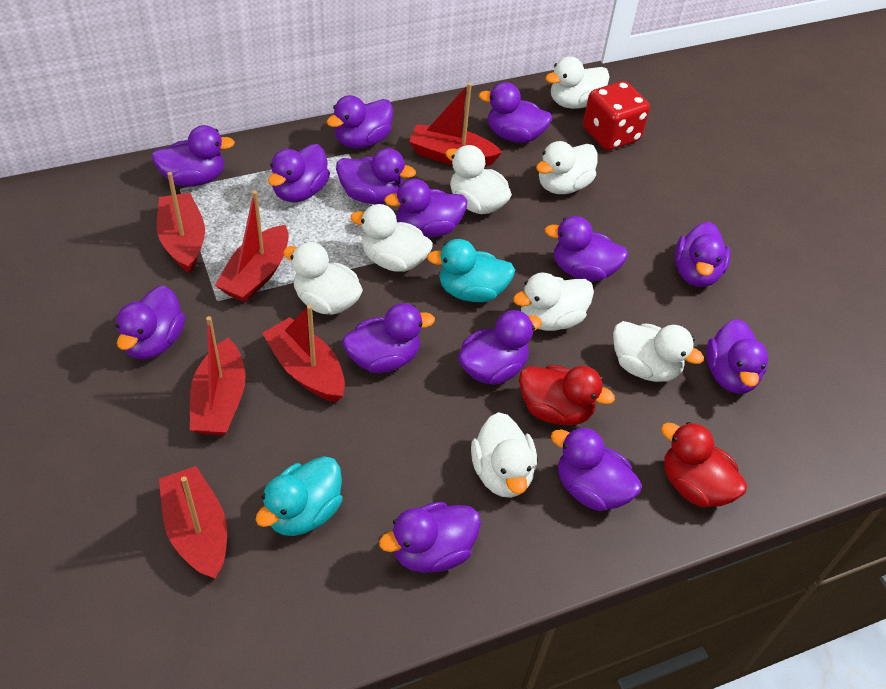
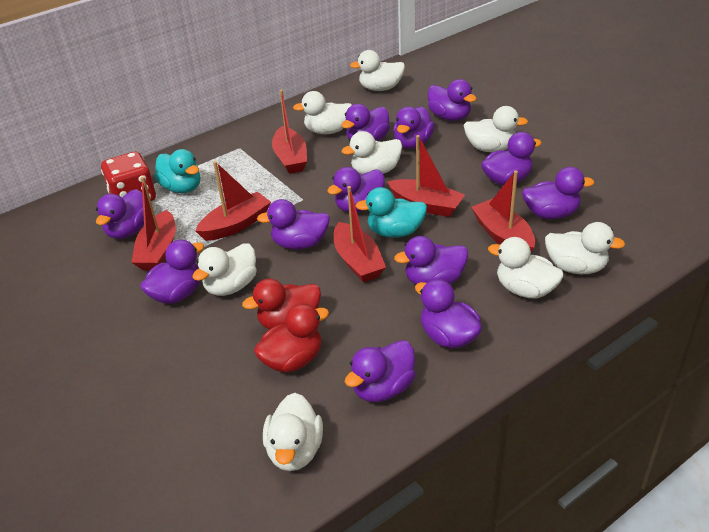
purple duck: [116,285,185,359] [151,125,235,186] [268,144,330,202] [327,95,393,148] [336,148,416,204] [343,303,435,373] [379,502,481,573] [384,179,467,237] [458,310,542,385] [479,82,552,143] [545,216,628,281] [551,427,642,511] [675,222,731,287] [706,319,768,394] = 14 -> [96,189,144,239] [140,239,204,304] [257,199,330,250] [327,167,385,212] [341,104,390,141] [345,340,416,402] [393,107,435,149] [394,236,468,284] [415,279,482,348] [428,79,477,121] [481,132,542,185] [522,167,595,219] = 12

